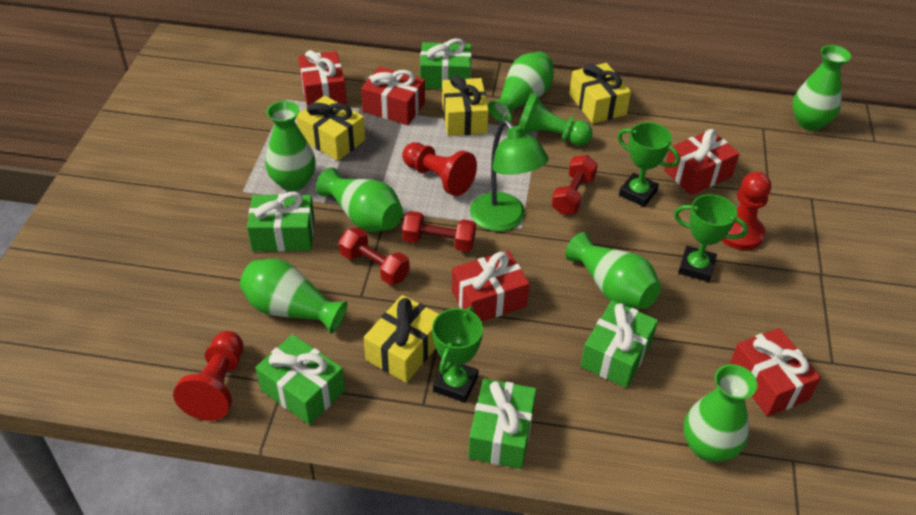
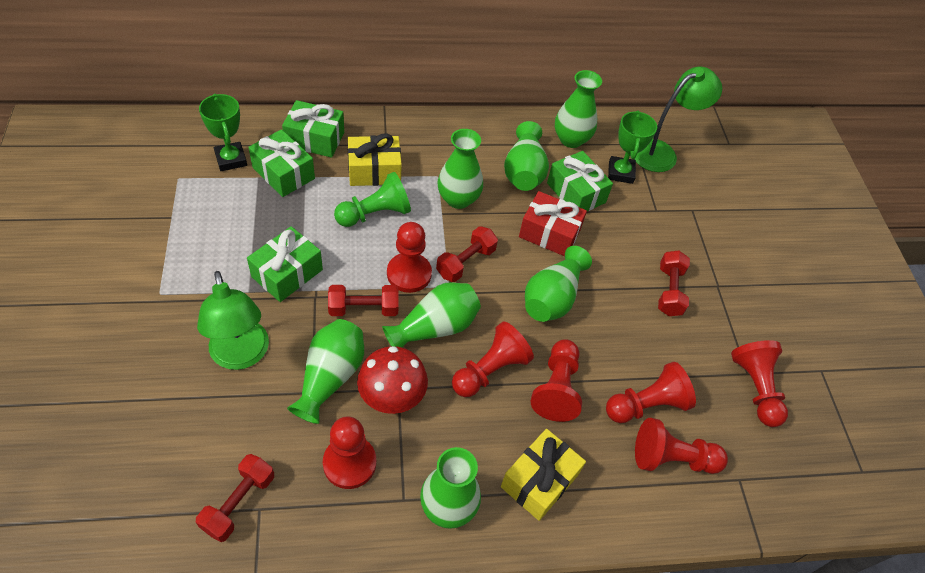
green gift: [247,192,315,251] [255,334,345,425] [420,38,472,89] [468,378,536,469] [581,300,658,388] = 5 -> [247,226,323,302] [248,129,315,197] [282,100,344,158] [547,151,613,211] = 4
green lamp: [470,120,549,231] = 1 -> [197,271,269,370] [634,67,722,172] = 2
green trophy: [432,307,483,403] [618,122,680,207] [674,194,748,282] = 3 -> [199,94,247,171] [608,110,657,184] = 2
red dumbbell: [339,227,410,285] [402,211,476,252] [552,155,598,215] = 3 -> [196,454,274,542] [328,285,399,316] [436,226,498,282] [658,251,690,316] = 4
red gift: [298,50,347,106] [361,66,425,125] [452,251,530,322] [664,129,740,195] [730,328,821,416] = 5 -> [519,191,587,256] = 1
red mushroom: none = 0 -> [357,346,428,414] = 1
red pawn: [173,331,243,421] [402,142,477,196] [722,172,771,250] = 3 -> [323,416,376,489] [387,222,432,293] [452,321,534,397] [531,339,582,422] [606,362,696,423] [635,418,728,474] [731,340,788,427] = 7
yellow gift: [296,96,365,161] [364,295,439,383] [442,76,489,136] [569,63,631,124] = 4 -> [348,133,402,186] [501,429,586,521] = 2

